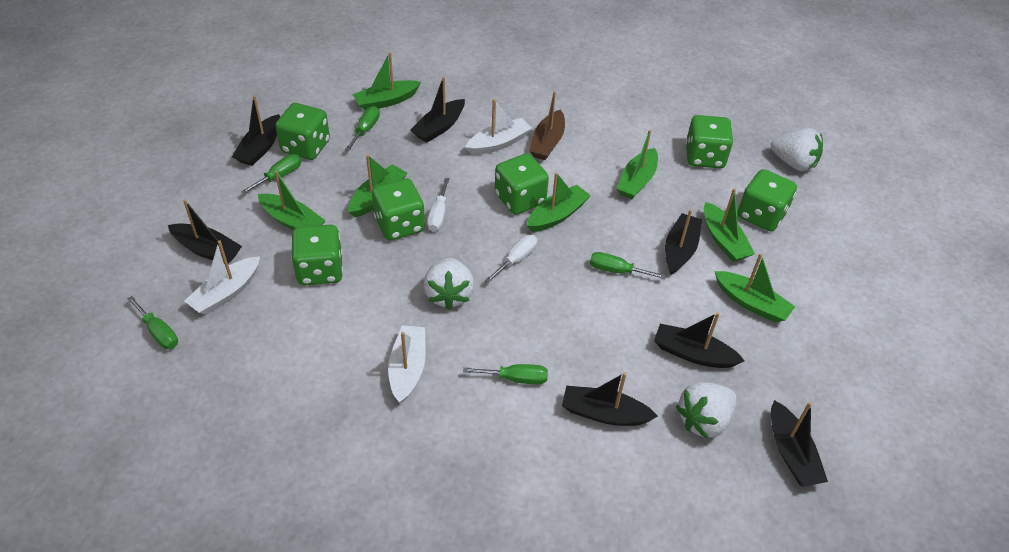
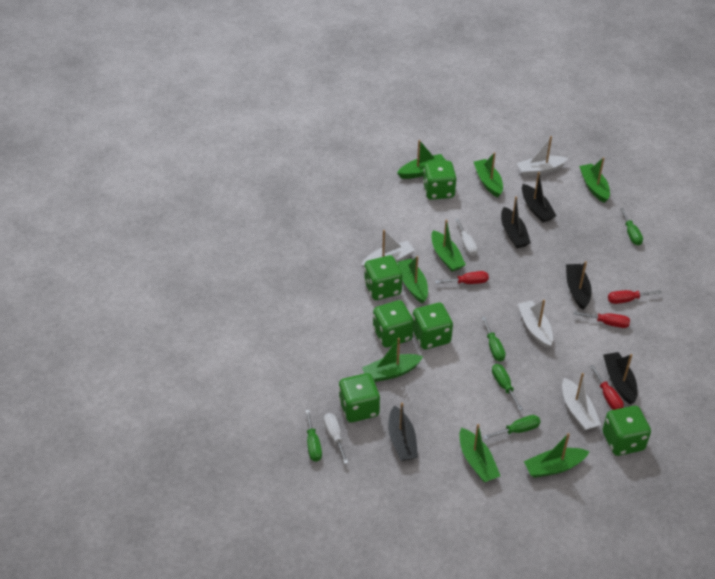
black boat: [168,199,242,264] [232,95,280,166] [411,77,465,143] [562,372,658,426] [654,312,745,368] [665,209,702,275] [771,400,828,487] = 7 -> [388,403,418,461] [501,196,531,248] [522,172,556,223] [566,261,591,310] [603,352,638,404] = 5
brown boat: [529,91,565,160] = 1 -> none = 0
green boat: [258,170,326,230] [348,155,408,217] [352,52,421,110] [527,172,591,232] [616,130,658,199] [704,188,755,262] [714,253,795,323] = 7 -> [362,338,423,382] [397,140,446,179] [397,256,428,304] [431,220,466,272] [459,424,500,482] [474,152,503,198] [524,433,590,478] [579,157,610,203] = 8
red screwdriver: none = 0 -> [435,271,489,284] [573,311,630,328] [590,365,624,410] [608,290,662,304] = 4
white boat: [185,240,260,315] [388,325,426,404] [465,99,532,155] = 3 -> [361,230,415,268] [517,136,568,176] [518,300,553,348] [562,373,601,430] = 4
white strawberry: [423,257,474,310] [676,382,736,439] [771,128,823,171] = 3 -> none = 0

